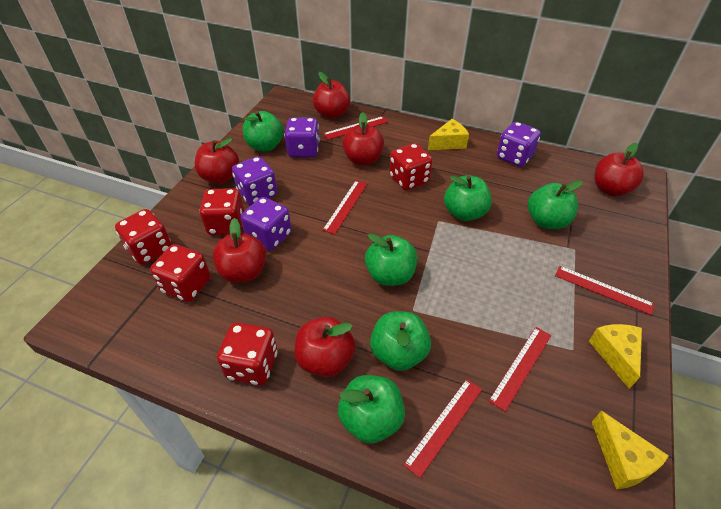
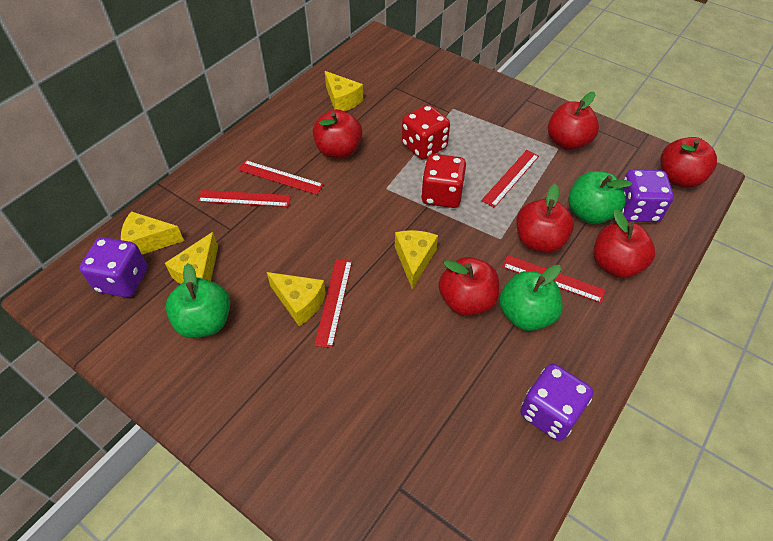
green apple: [243,111,284,151] [338,375,405,444] [365,233,417,286] [370,311,431,371] [444,175,492,221] [528,181,583,229] = 6 -> [166,263,230,338] [499,265,563,331] [568,171,632,224] = 3
purple dice: [232,156,277,205] [241,197,292,251] [284,117,320,158] [497,122,541,167] = 4 -> [79,237,147,298] [520,364,593,441] [621,169,674,222] = 3
red dice: [115,209,172,265] [150,244,211,302] [199,188,244,235] [217,322,277,386] [389,143,432,190] = 5 -> [402,105,450,160] [421,154,466,208] = 2
yellow cheese: [428,119,469,150] [589,324,642,389] [592,411,669,489] = 3 -> [121,211,184,254] [165,232,218,284] [267,272,326,326] [325,71,363,111] [395,230,438,289] = 5

